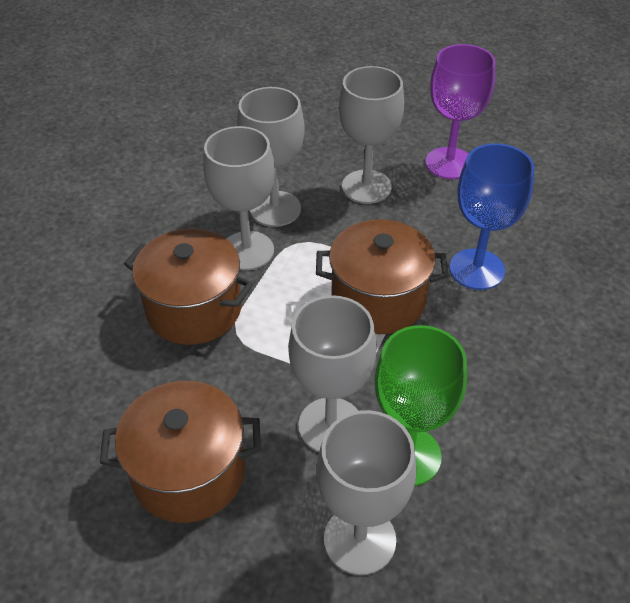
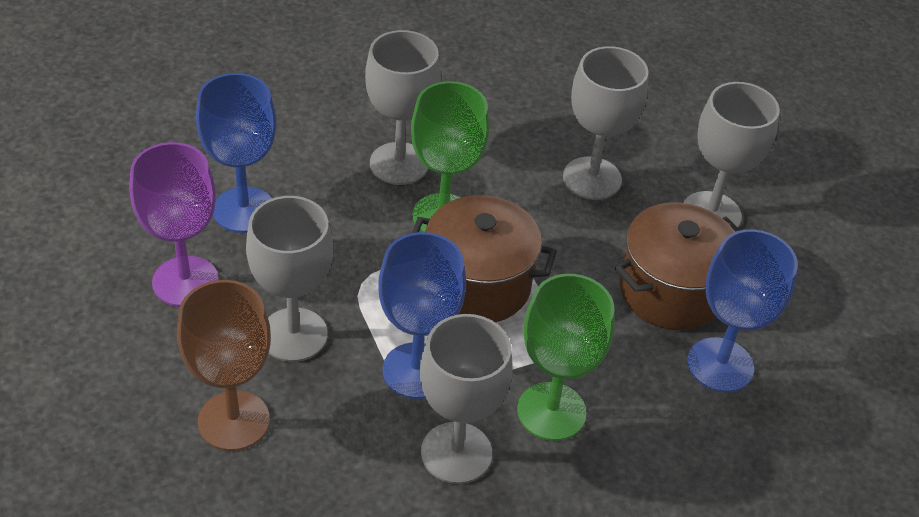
blue goblet: [449,143,535,290] = 1 -> [196,73,276,233] [378,232,466,399] [687,229,798,392] = 3
brown goblet: none = 0 -> [177,280,271,451] = 1
brown pot: [100,381,261,523] [124,229,253,345] [316,219,449,334] = 3 -> [412,195,557,322] [615,203,740,330] = 2
green goblet: [374,325,467,486] = 1 -> [411,81,490,232] [517,274,615,441] = 2

